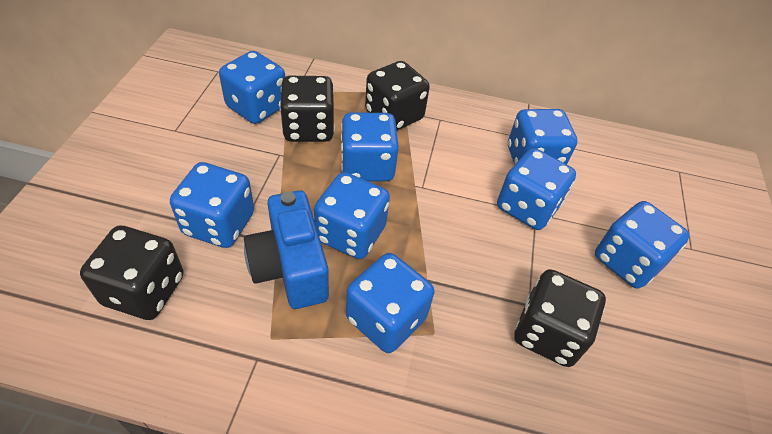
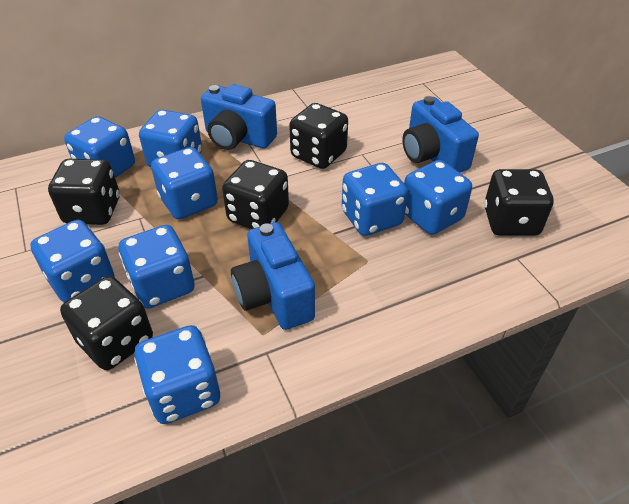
black dice: [80,225,184,320] [280,76,335,142] [365,61,430,130] [514,269,606,367] = 4 -> [48,159,120,225] [60,276,153,370] [222,160,289,229] [289,103,348,169] [484,169,554,236] = 5
blue camera: [244,190,329,309] = 1 -> [201,84,277,150] [231,222,315,330] [402,96,479,173] = 3

